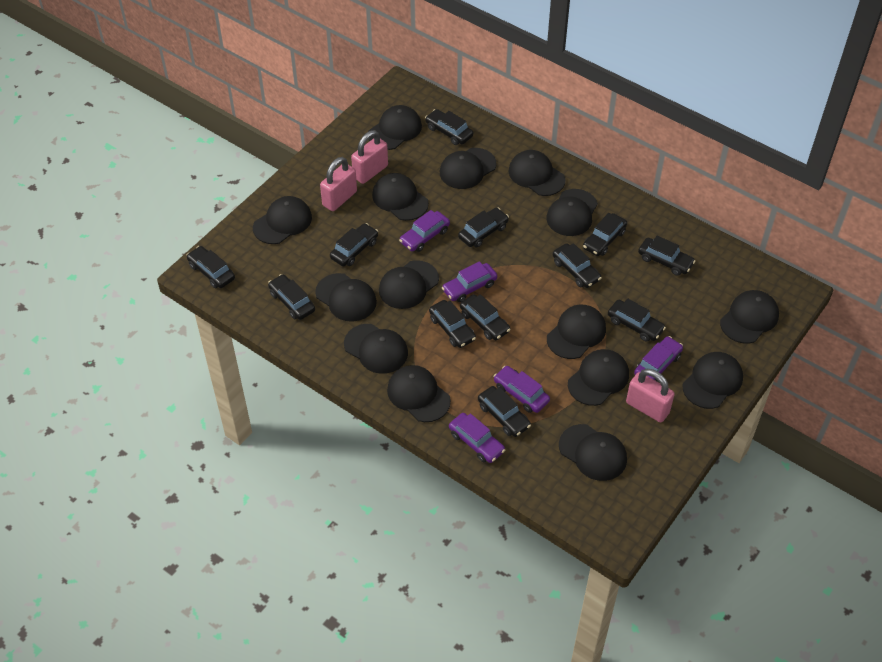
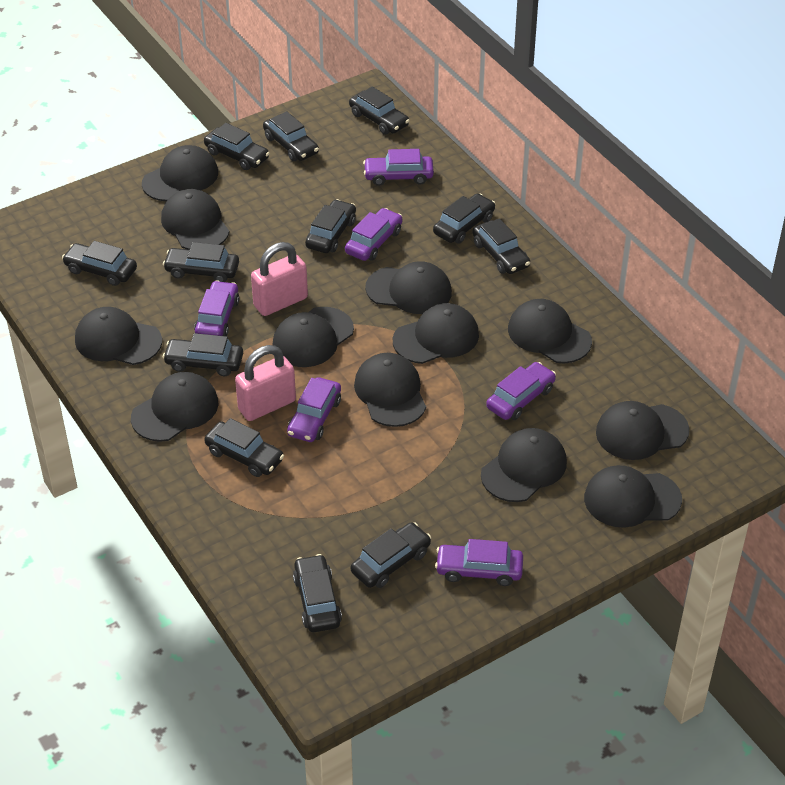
black cap: [253,196,312,244] [315,273,377,322] [344,324,408,374] [368,105,422,150] [372,173,429,221] [379,260,439,309] [387,365,451,422] [440,148,496,189] [508,150,565,196] [546,189,598,236] [547,305,606,359] [559,424,627,481] [568,349,629,406] [682,352,743,409] [720,290,779,344] = 15 -> [75,307,162,365] [131,372,218,442] [142,145,218,201] [161,189,229,250] [272,307,354,367] [354,353,426,427] [365,261,452,314] [393,303,479,364] [481,428,567,502] [508,299,592,364] [584,465,682,528] [596,401,689,460] = 12
pink padlock: [320,157,357,211] [351,130,388,184] [626,369,675,422] = 3 -> [235,345,296,421] [251,242,308,316] = 2
purple car: [399,210,450,252] [442,261,497,302] [449,413,505,463] [493,366,550,413] [634,336,683,382] = 5 -> [194,281,239,336] [287,377,341,442] [345,208,402,261] [363,149,434,186] [435,539,523,586] [486,362,556,420] = 6

